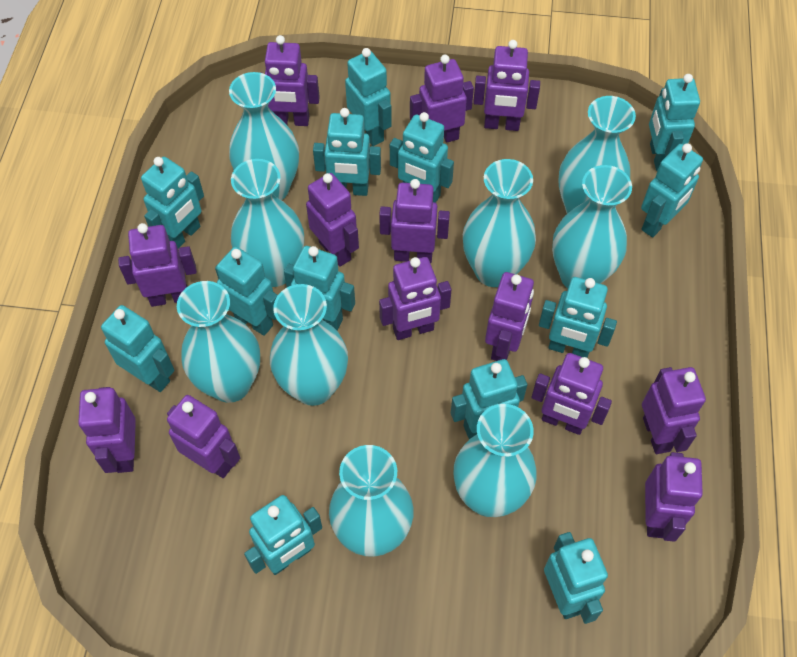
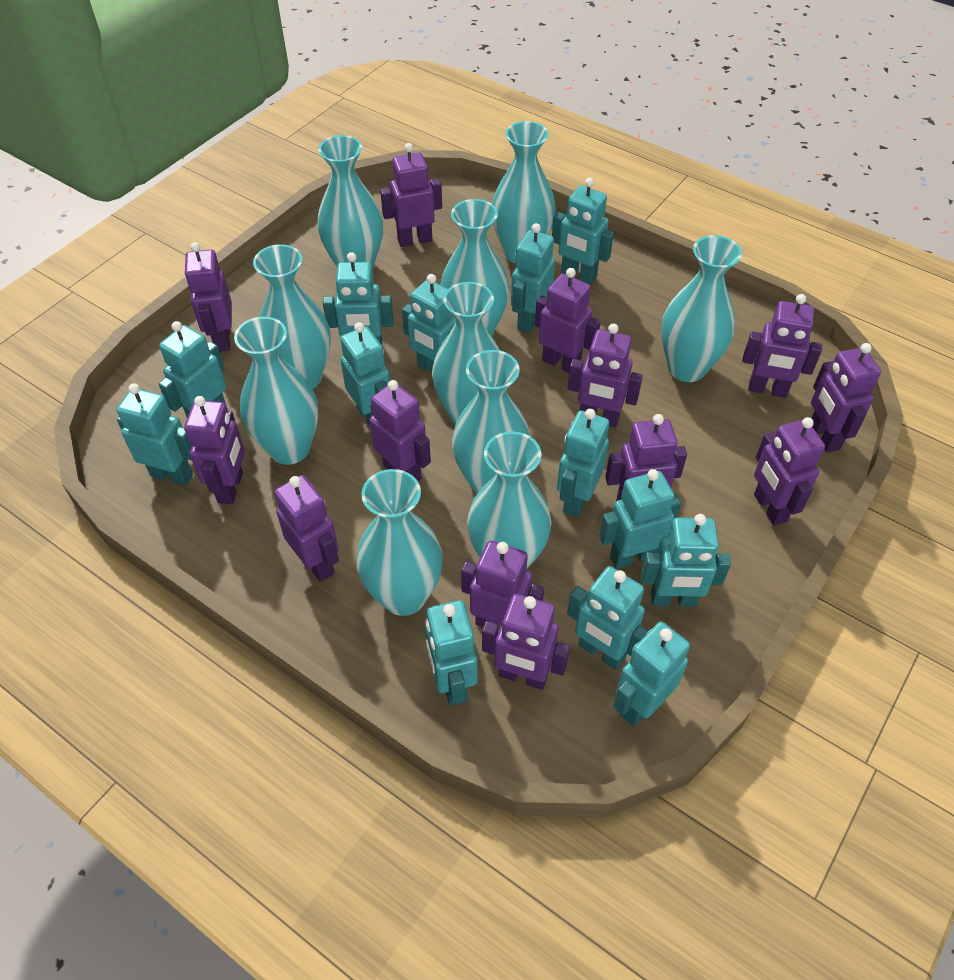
turquoise vase: [177,281,260,403] [229,72,299,200] [231,159,304,287] [270,284,348,406] [329,445,414,557] [454,404,537,517] [463,159,536,287] [552,165,632,288] [558,96,636,214] = 9 -> [234,317,318,465] [253,244,331,389] [317,135,383,270] [356,469,443,616] [432,282,500,425] [440,199,509,336] [452,350,530,494] [467,431,551,569] [492,121,556,264] [661,235,742,382] = 10

